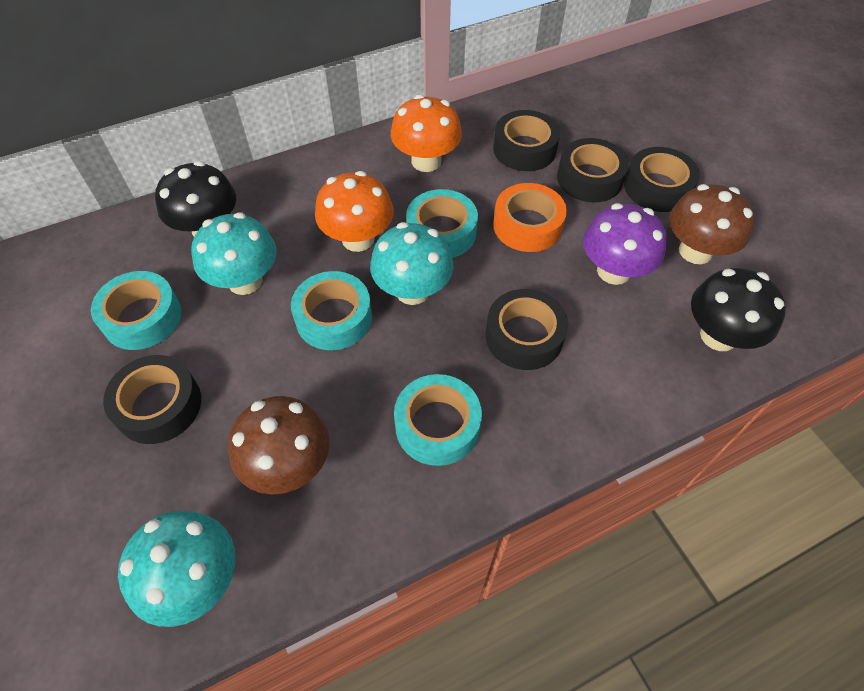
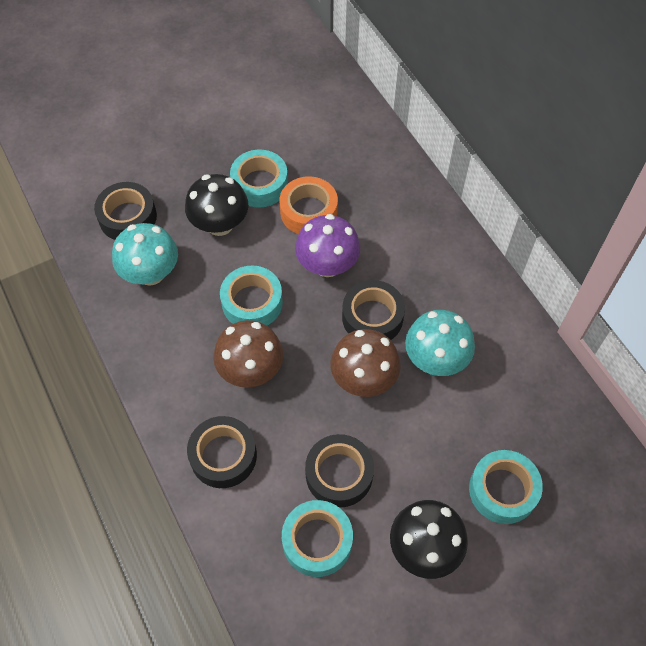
black tape: [103,355,201,444] [486,289,568,370] [493,110,560,171] [557,138,629,202] [624,147,700,212] = 5 -> [94,182,157,240] [187,416,257,488] [305,434,374,508] [342,280,405,340] = 4
orange mushroom: [315,171,394,252] [391,94,462,172] = 2 -> none = 0
turquoise mushroom: [118,511,235,627] [191,212,276,295] [370,222,453,305] = 3 -> [112,223,178,286] [405,310,475,376] = 2

